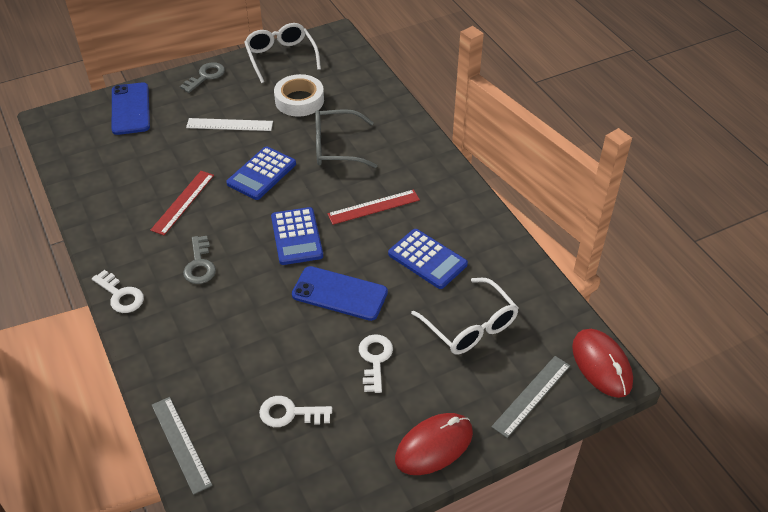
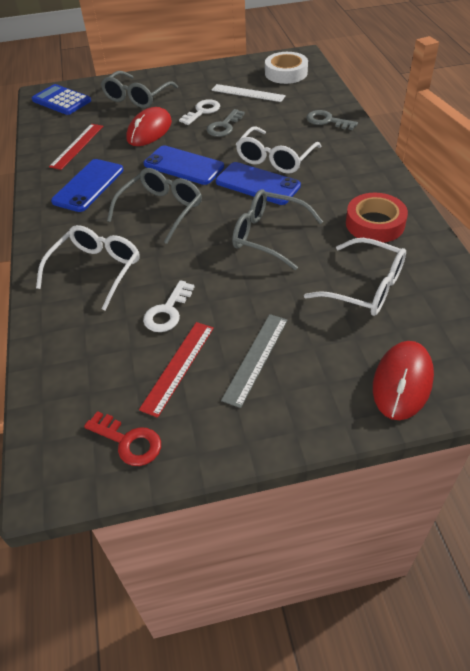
blue calculator: [226,146,296,200] [271,207,323,265] [388,229,468,289] = 3 -> [32,84,91,115] = 1
blue phone: [112,82,150,135] [292,266,388,321] = 2 -> [51,159,124,212] [144,145,224,185] [216,162,301,205] = 3
grey glasses: [315,109,377,168] = 1 -> [101,71,178,108] [107,168,202,244] [232,189,323,270] = 3
grey ruler: [152,397,212,495] [491,356,570,438] = 2 -> [221,314,288,408] = 1
red key: none = 0 -> [84,411,161,466] = 1
red tape: none = 0 -> [346,193,408,243] = 1
white glasses: [244,23,321,83] [411,278,518,354] = 2 -> [36,225,140,311] [236,126,321,174] [304,238,406,316] = 3
white key: [92,270,144,313] [259,396,332,427] [359,334,393,393] = 3 -> [143,280,195,332] [179,99,220,125] = 2

